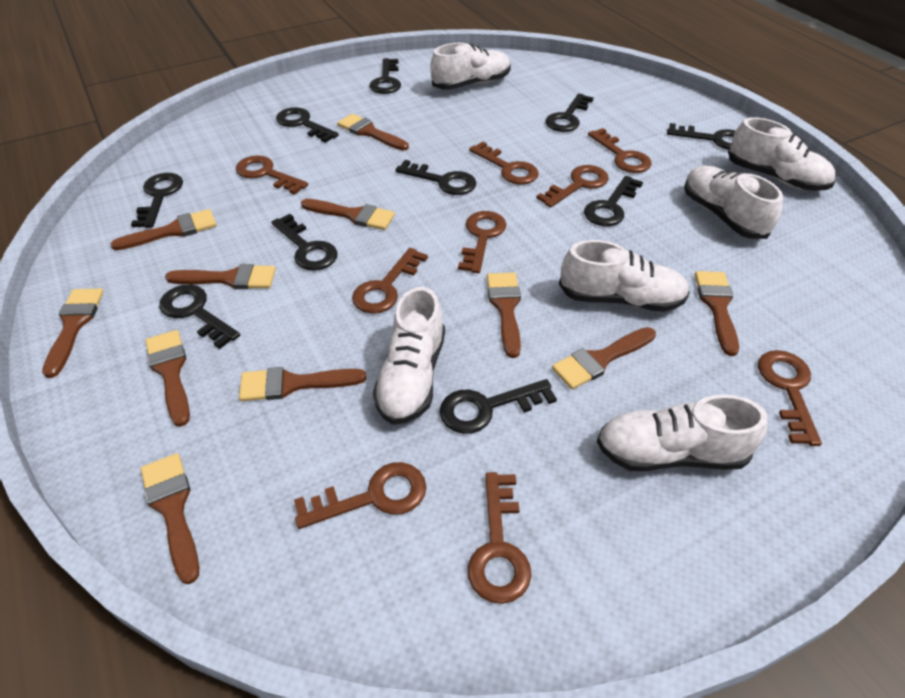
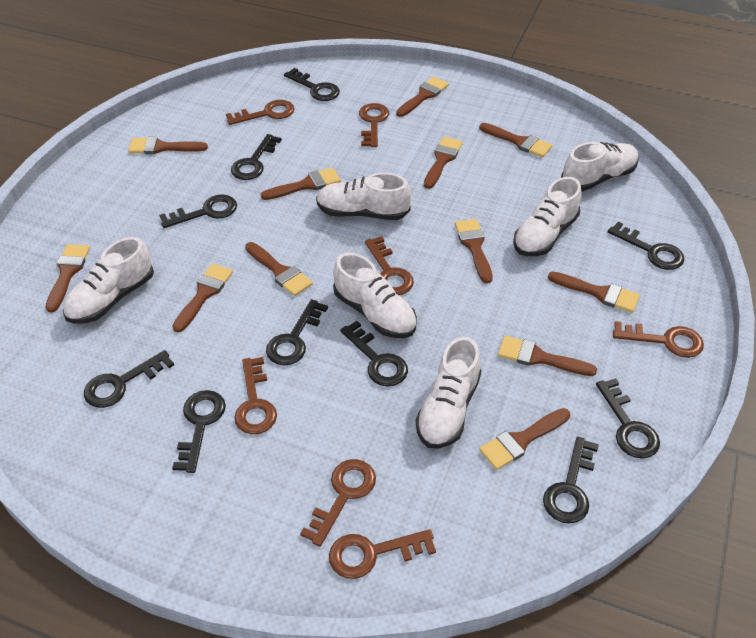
brown brush: [42,288,104,378] [110,209,217,250] [141,453,199,584] [145,330,190,427] [165,264,276,289] [239,367,366,401] [301,199,395,230] [337,114,409,151] [487,273,521,358] [552,327,656,389] [695,271,739,356] = 11 -> [46,244,90,313] [128,137,208,154] [172,264,233,332] [245,242,313,296] [261,168,341,200] [396,77,449,117] [424,137,463,189] [455,219,493,284] [479,123,552,158] [479,408,570,470] [498,336,597,376] [548,271,640,313] = 12
brown key: [236,155,308,195] [294,462,426,529] [352,248,428,314] [458,211,506,273] [468,472,531,604] [469,142,539,185] [536,165,609,208] [588,128,652,173] [758,350,822,446] = 9 -> [226,100,295,125] [234,357,277,434] [300,459,376,547] [329,529,436,579] [359,103,389,147] [365,236,414,295] [613,321,704,358] = 7

